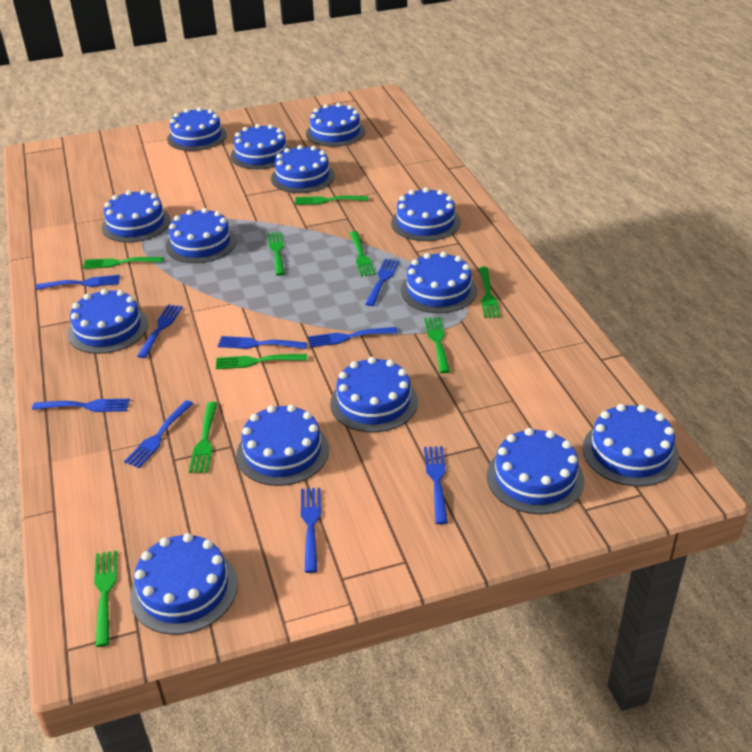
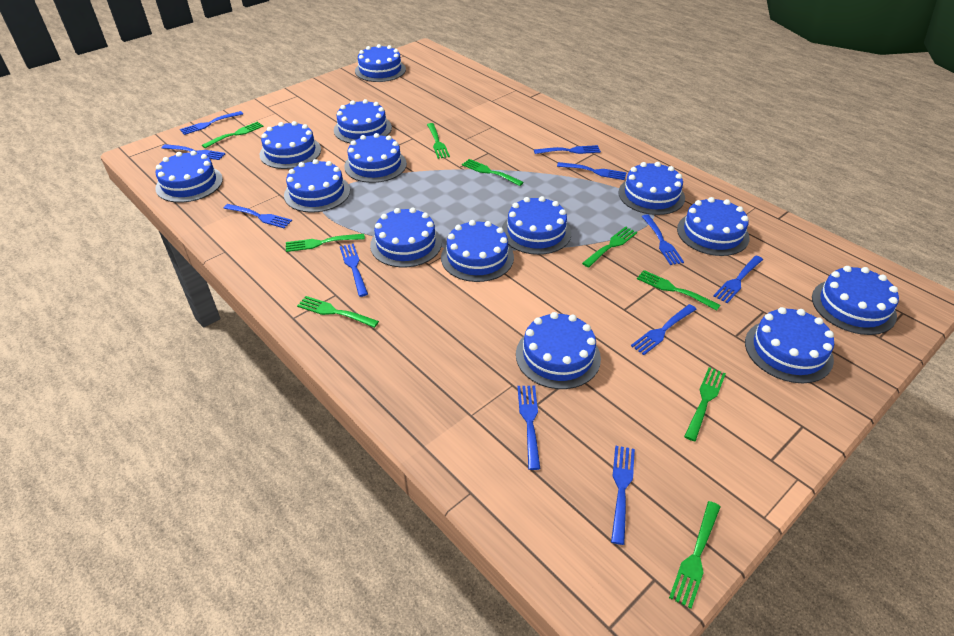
blue fork: [32,399,130,412] [36,275,120,290] [124,400,194,468] [137,304,183,358] [217,336,307,349] [301,488,321,573] [308,327,398,347] [365,259,399,306] [424,446,448,524] = 9 -> [162,144,225,160] [180,111,243,135] [223,204,292,228] [340,244,368,297] [517,386,540,470] [534,145,601,154] [557,162,627,180] [611,446,635,545] [631,304,697,355] [642,214,684,265] [713,256,763,303] = 11

